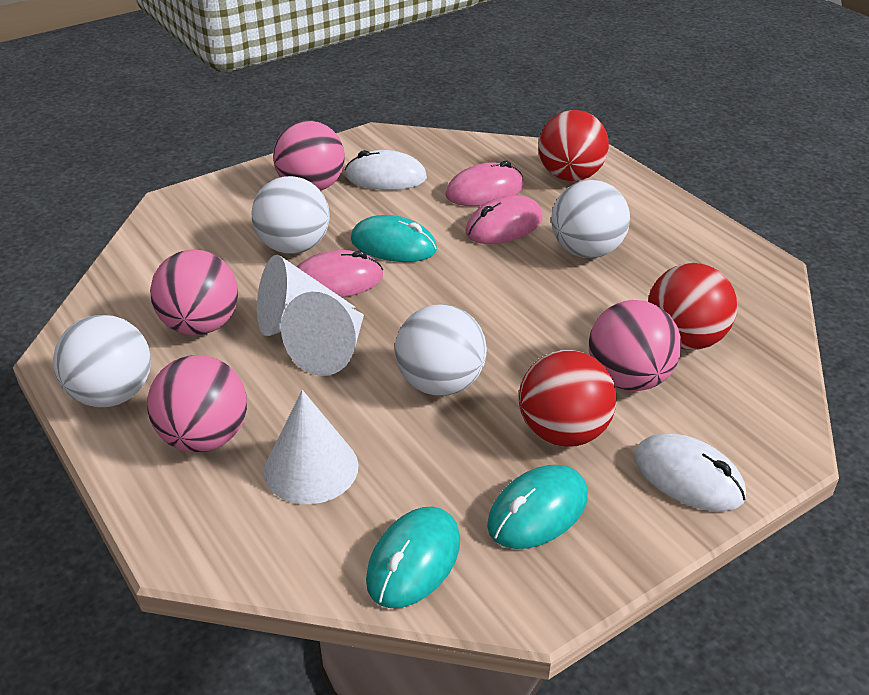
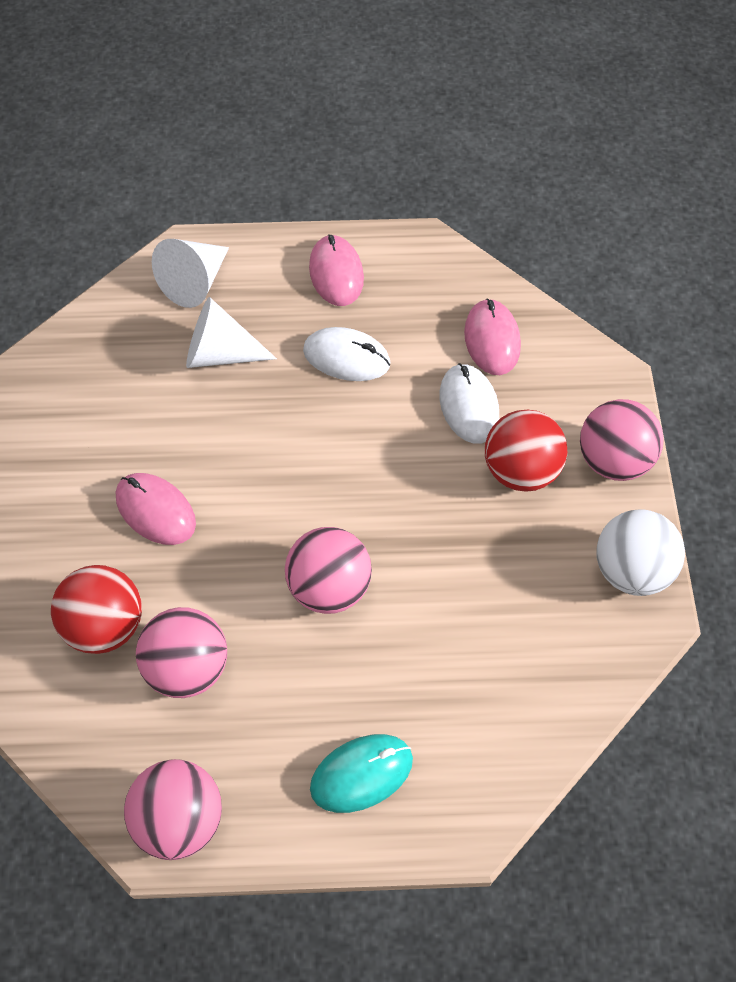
red ball: [519,350,617,447] [538,110,609,181] [648,263,737,350] = 3 -> [51,565,142,654] [485,410,567,492] = 2
turquoise mouse: [351,215,437,262] [366,507,460,608] [487,465,588,549] = 3 -> [310,734,413,813] = 1
white ball: [53,315,151,407] [252,176,330,254] [395,304,487,396] [551,180,630,258] = 4 -> [596,509,685,596] = 1
white cone: [257,255,356,336] [264,390,359,504] [281,292,364,376] = 3 -> [152,239,229,308] [186,297,277,368] = 2

